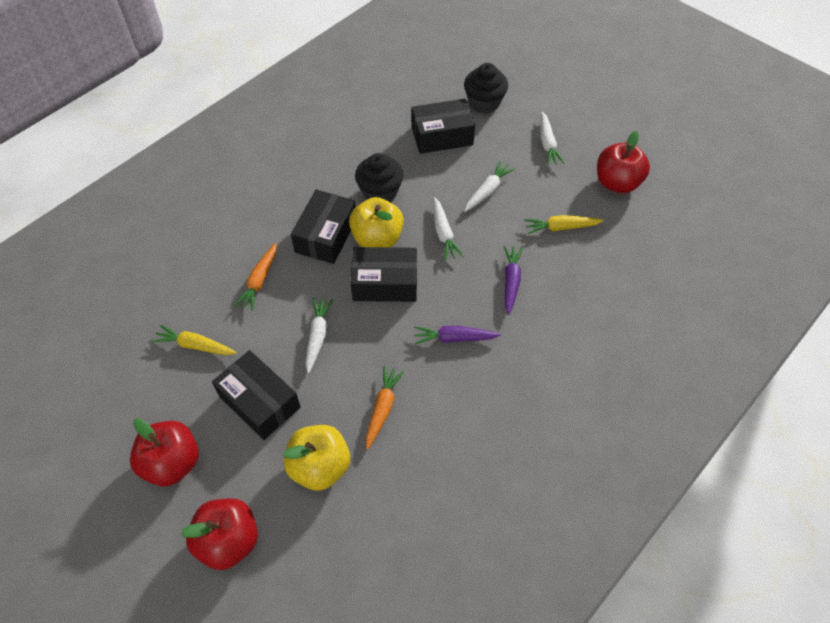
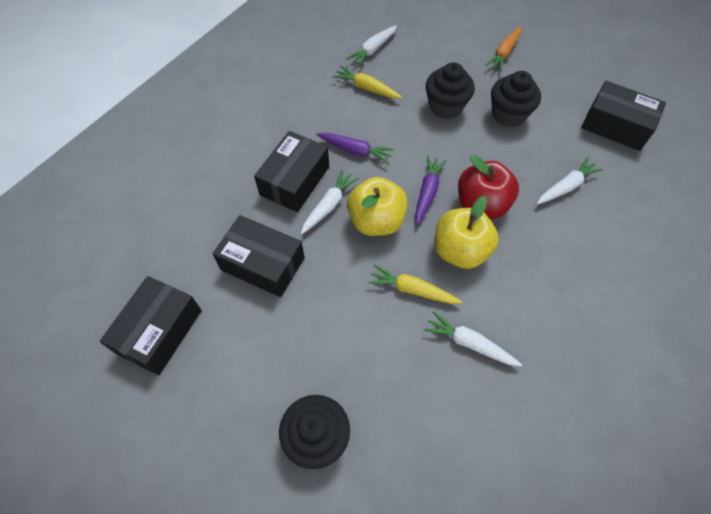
black cupcake: [355,153,403,202] [464,63,508,114] = 2 -> [279,395,350,469] [426,62,475,119] [491,71,541,127] = 3
orange carrot: [234,243,277,311] [366,366,405,450] = 2 -> [485,26,521,72] = 1
red apple: [130,418,199,486] [181,498,258,570] [597,131,650,193] = 3 -> [458,155,519,219] = 1

